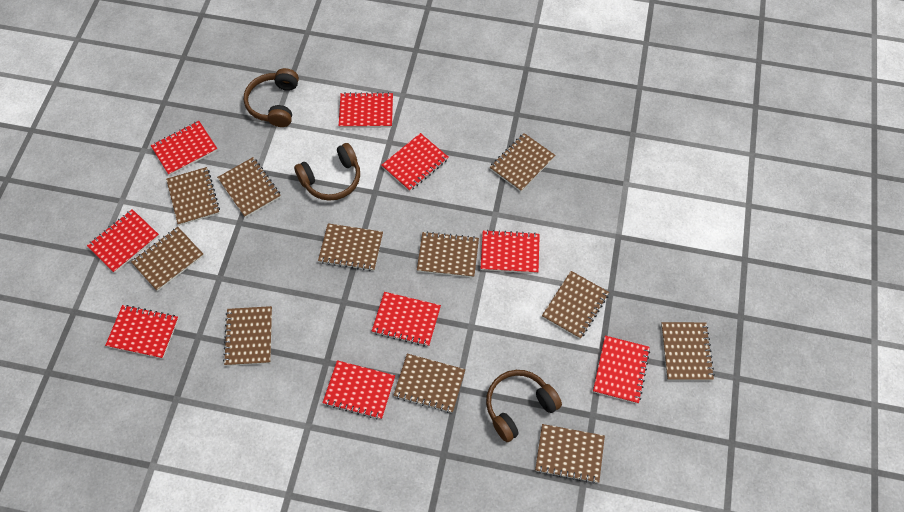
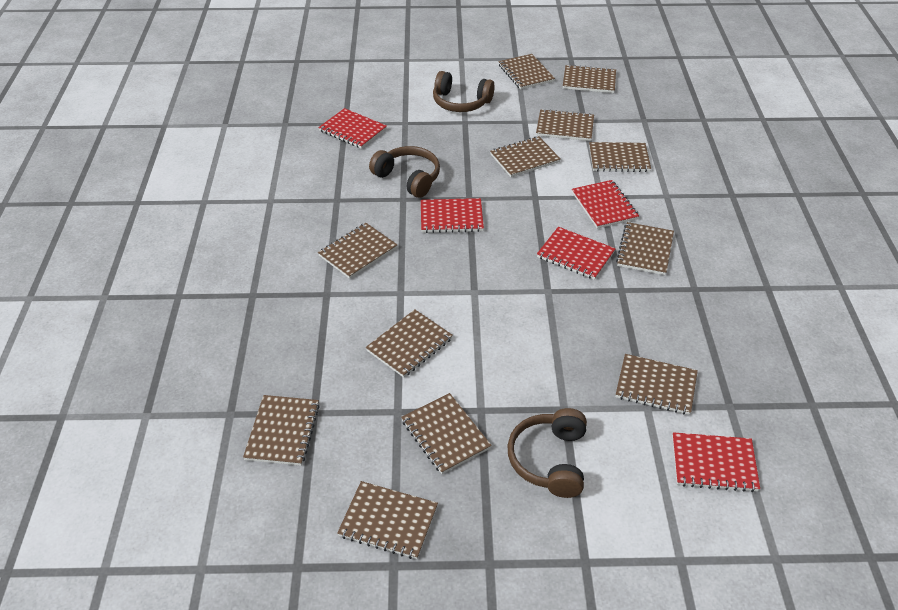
brown notebook: [131,227,204,291] [166,167,220,226] [217,157,281,218] [223,306,272,366] [318,223,383,271] [393,354,465,413] [417,231,479,278] [490,133,555,192] [535,424,605,484] [542,271,609,339] [661,322,715,380] = 11 -> [243,395,320,466] [318,223,397,279] [337,481,438,559] [366,309,453,378] [401,393,492,474] [490,136,561,177] [499,54,555,89] [536,109,594,141] [563,65,616,93] [589,142,651,172] [616,222,674,275] [616,354,698,415] = 12
red notebook: [87,209,159,273] [105,305,179,359] [151,121,218,176] [322,360,395,420] [339,92,393,128] [372,292,441,347] [381,133,449,191] [480,230,540,274] [593,336,650,404] = 9 -> [318,108,387,149] [421,198,484,233] [537,227,616,280] [572,180,639,229] [672,432,760,492] = 5

